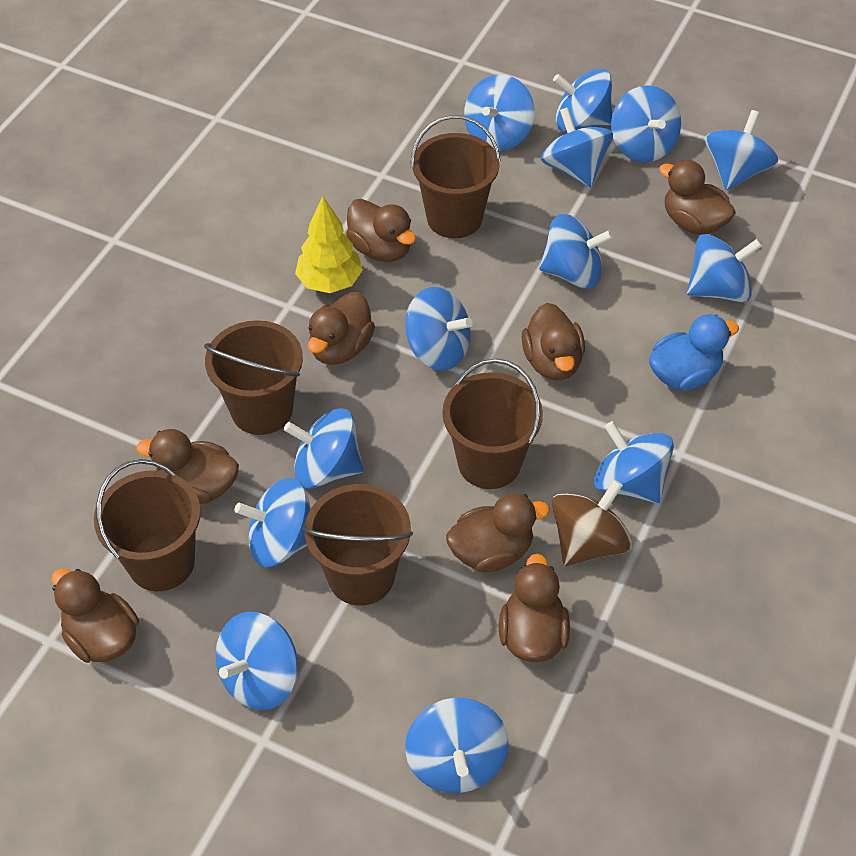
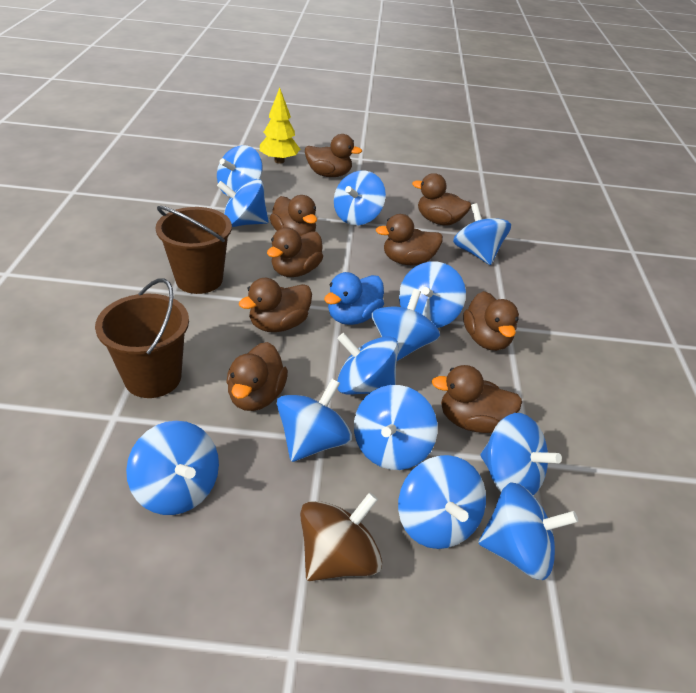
brown bucket: [94,459,201,591] [204,320,303,435] [303,484,413,606] [411,115,501,238] [442,359,543,489] = 5 -> [95,278,189,398] [156,206,232,294] = 2
brown duck: [52,568,139,663] [136,429,239,504] [308,292,375,365] [346,199,416,262] [446,493,550,572] [499,554,570,662] [522,303,585,380] [659,160,736,235] = 8 -> [226,342,288,411] [239,278,312,332] [267,228,323,277] [270,195,317,236] [305,134,362,177] [375,214,443,265] [412,173,471,226] [432,365,522,433] [463,291,519,351] = 9

